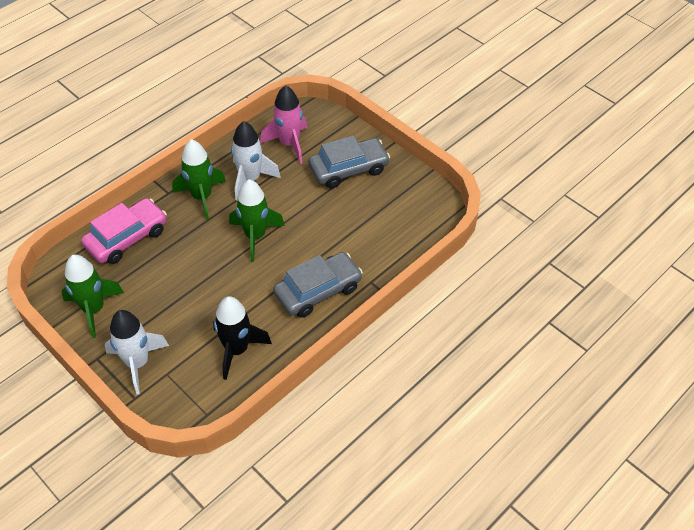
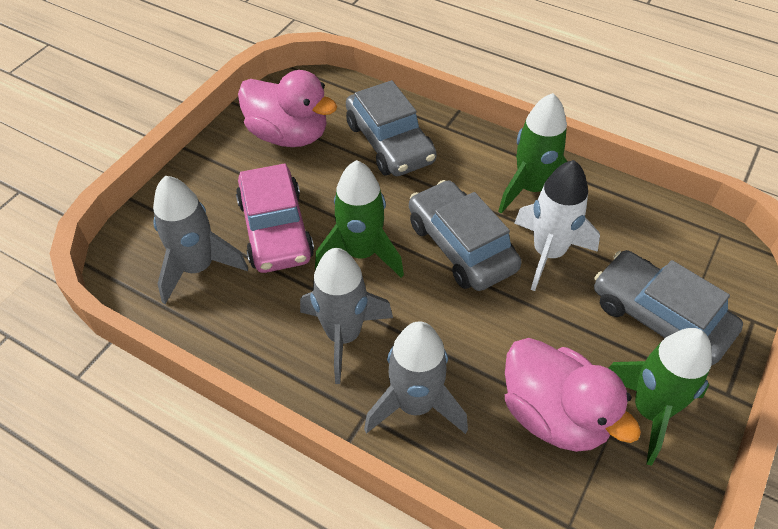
black rocket: [213,296,272,380] = 1 -> none = 0
grey car: [273,252,363,318] [308,136,390,188] = 2 -> [346,80,437,176] [409,180,521,291] [594,250,743,366] = 3
grey rocket: none = 0 -> [153,176,248,304] [300,248,393,384] [364,321,468,434] = 3
pink duck: none = 0 -> [238,70,337,147] [505,338,641,452] = 2
pink rocket: [260,85,307,164] = 1 -> none = 0
white rocket: [105,310,169,395] [231,121,281,200] = 2 -> [514,160,600,291] = 1

